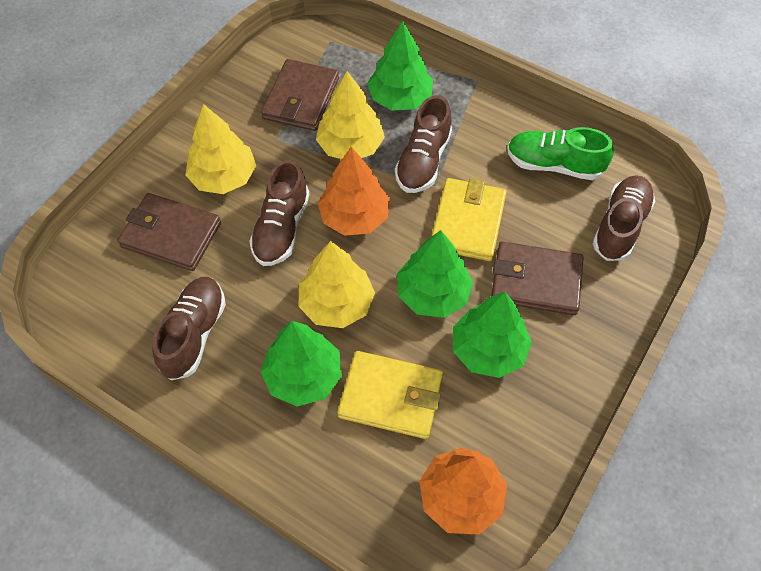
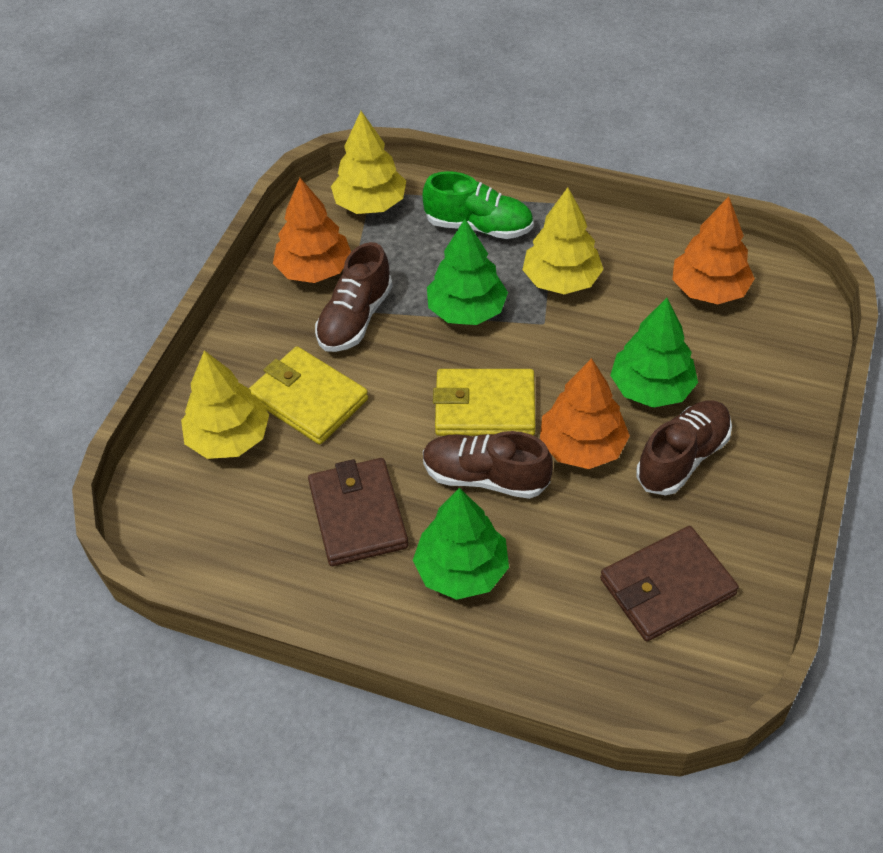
brown shoe: [153,277,226,380] [249,160,309,266] [395,95,452,193] [593,175,655,261] = 4 -> [315,242,393,352] [423,431,553,499] [636,401,732,495] = 3
brown wallet: [118,193,221,271] [261,59,339,131] [491,241,584,315] = 3 -> [308,458,408,566] [600,526,739,642] = 2
green tree: [260,321,342,407] [367,21,433,110] [397,230,473,318] [453,292,532,378] = 4 -> [413,488,509,600] [427,219,508,325] [610,298,698,408] = 3
orange tree: [318,147,390,236] [419,448,507,535] = 2 -> [273,178,351,283] [540,358,630,469] [672,196,755,304] = 3

